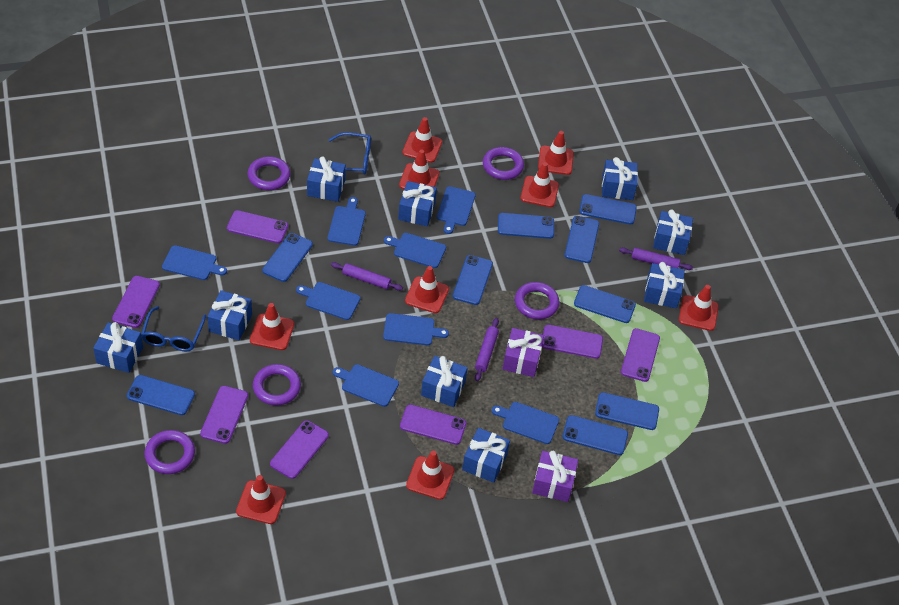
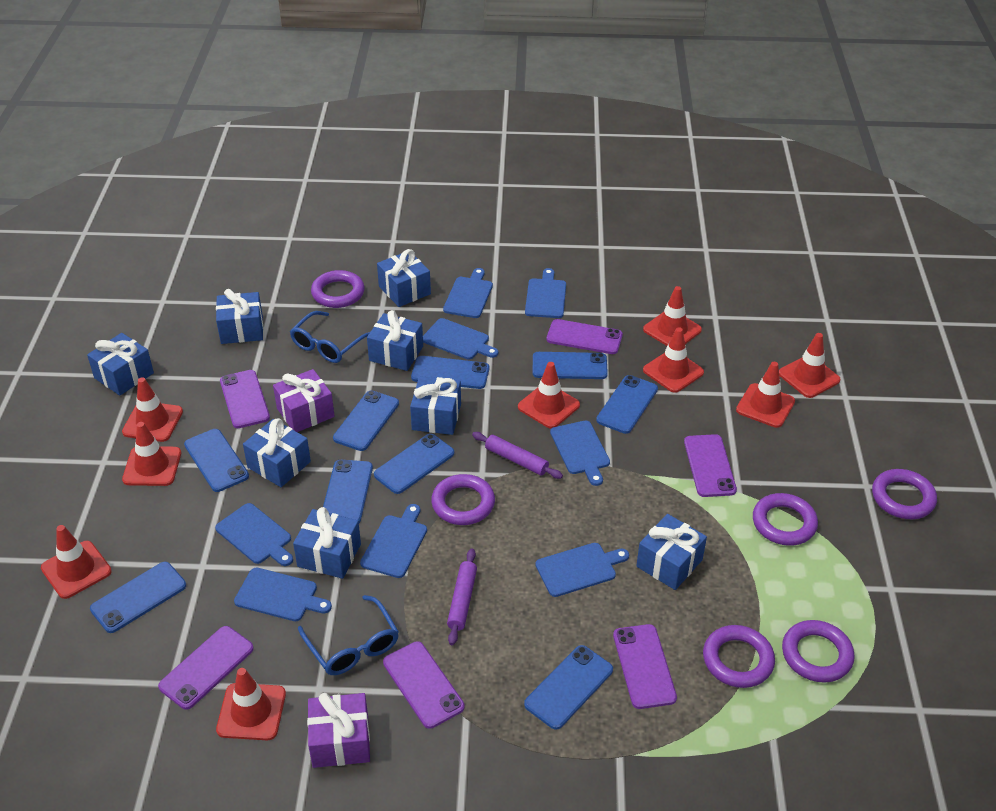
blue gift: [93,322,143,373] [207,290,252,340] [307,156,346,202] [398,181,437,226] [421,356,468,407] [462,428,510,483] [602,157,638,200] [644,262,685,308] [653,209,693,255] = 9 -> [87,333,154,395] [216,289,263,344] [243,418,311,487] [293,507,361,579] [367,310,423,371] [377,249,431,307] [410,376,461,435] [636,514,707,590] = 8
purple phone: [112,276,160,328] [200,386,248,444] [227,210,288,243] [270,420,329,479] [400,405,466,445] [542,325,603,359] [621,328,660,382] = 7 -> [158,626,254,710] [220,370,270,428] [383,641,465,729] [547,319,623,354] [613,624,677,709] [684,434,737,497] = 6
purple ring: [144,430,195,474] [247,156,291,190] [253,364,301,406] [483,147,524,180] [515,282,560,320] = 5 -> [311,270,365,308] [431,474,495,525] [703,625,775,688] [753,493,818,546] [782,620,855,683] [872,469,937,519] = 6
purple rolling pin: [331,262,403,291] [475,318,499,381] [619,247,693,270] = 3 -> [447,548,477,645] [472,432,563,479] = 2

